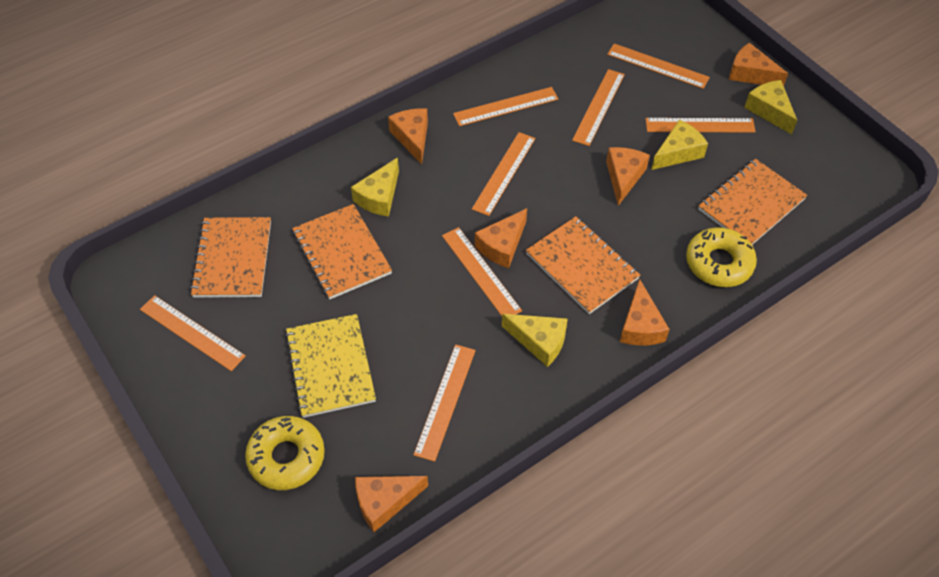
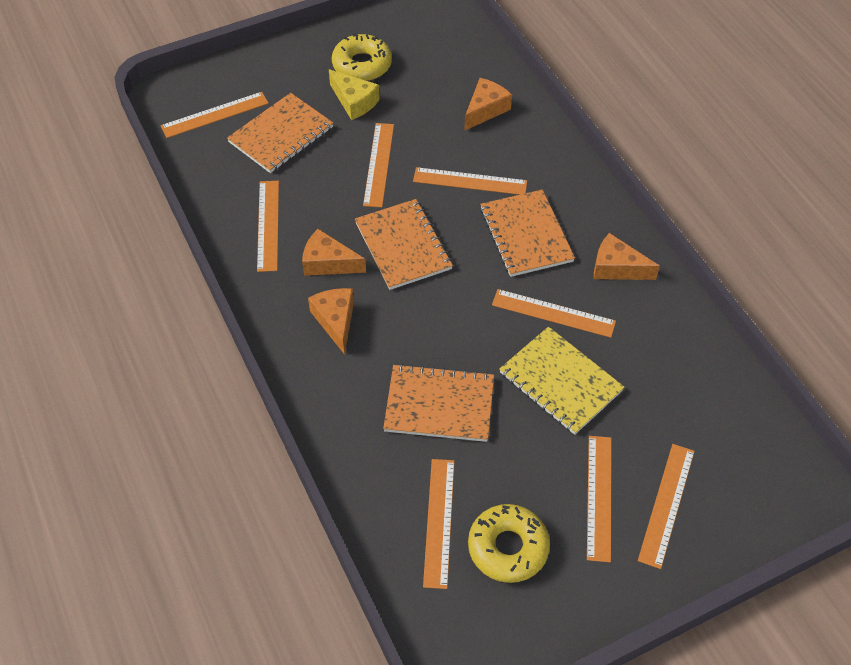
orange cheese: [355,476,428,532] [388,108,428,165] [475,208,527,268] [606,147,650,206] [620,279,670,345] [729,43,788,86] = 6 -> [302,229,366,276] [308,288,354,355] [464,78,512,131] [594,233,660,280] = 4
yellow cheese: [351,158,399,217] [502,314,567,367] [651,119,708,170] [744,80,797,135] = 4 -> [329,69,380,120] = 1

